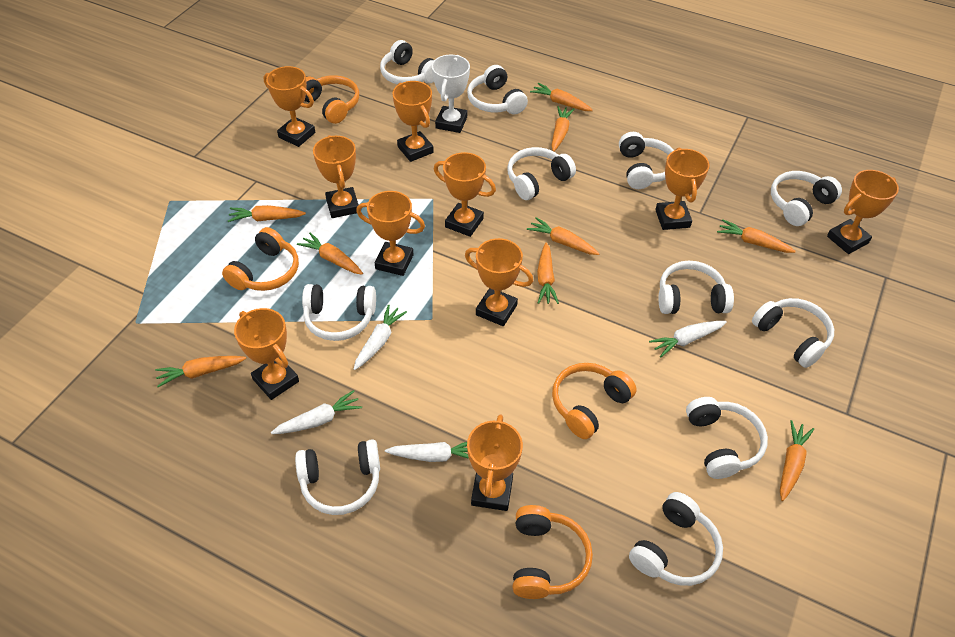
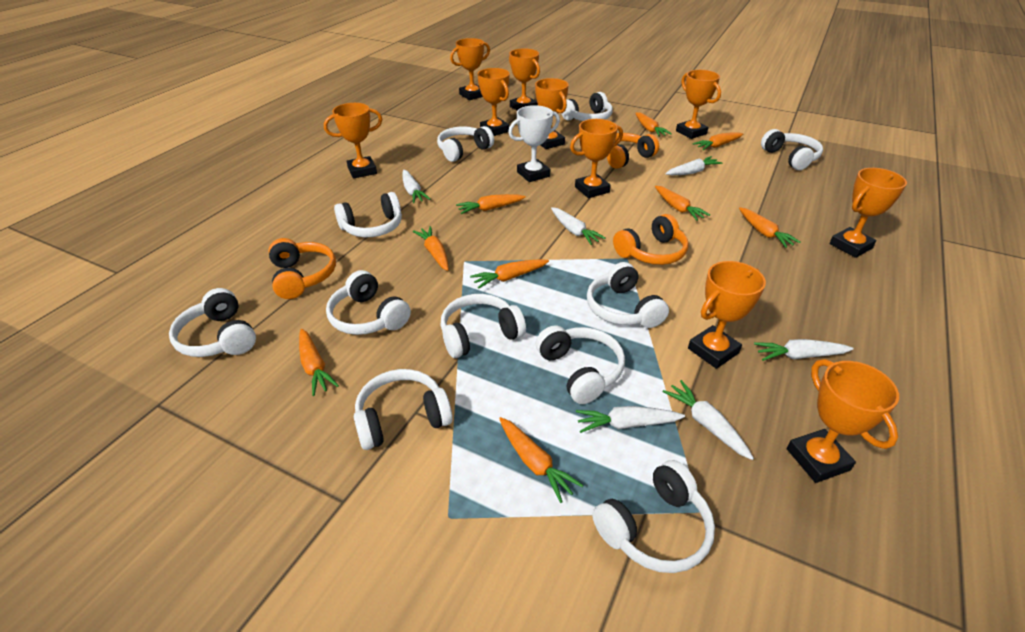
orange headphones: [222,227,299,291] [305,75,359,124] [513,505,593,599] [552,363,637,439] = 4 -> [268,238,336,299] [607,133,659,169] [613,214,689,265] = 3
white carrot: [271,390,362,434] [354,304,407,370] [385,442,469,462] [649,321,727,357] = 4 -> [402,170,430,203] [551,207,606,245] [576,406,685,433] [663,380,754,460] [666,156,722,175] [754,339,854,361] = 6

